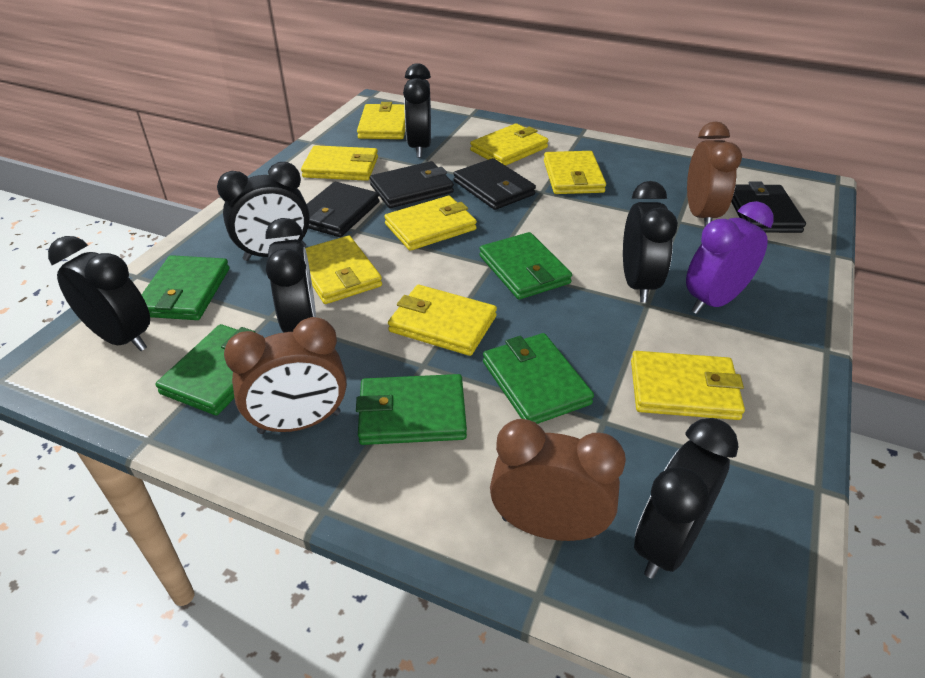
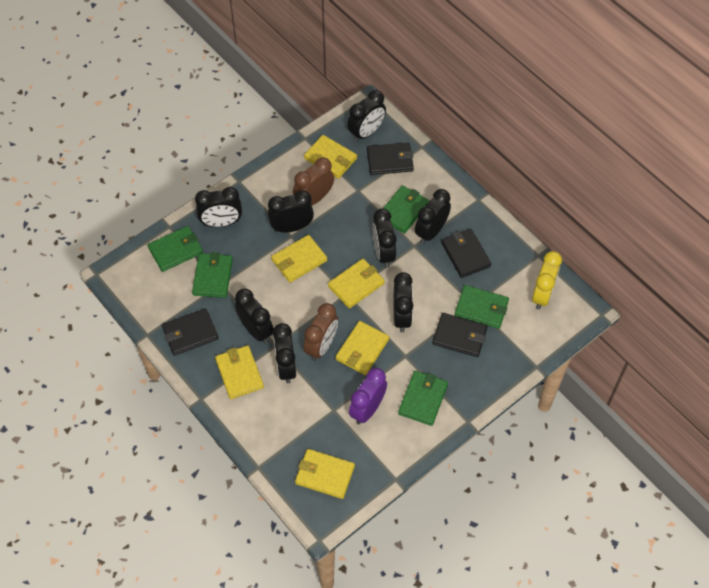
black clock: [48,236,150,351] [217,162,310,261] [265,218,316,333] [403,64,431,158] [623,181,678,303] [634,418,739,579] = 6 -> [195,187,242,227] [235,289,274,343] [268,191,314,233] [273,323,296,384] [347,90,386,142] [372,208,397,268] [394,272,413,332] [415,189,451,244] = 8
brown clock: [224,317,347,434] [490,419,626,541] [687,122,742,226] = 3 -> [293,157,334,205] [304,303,338,361] = 2
yellow clock: none = 0 -> [532,251,562,310] = 1
yellow wallet: [301,145,378,181] [305,236,382,304] [357,102,405,139] [384,196,477,251] [388,285,497,356] [470,124,548,166] [544,151,606,194] [631,351,745,420] = 8 -> [215,345,264,399] [271,235,327,283] [295,449,355,499] [304,135,357,179] [328,259,385,309] [336,321,389,375] = 6

